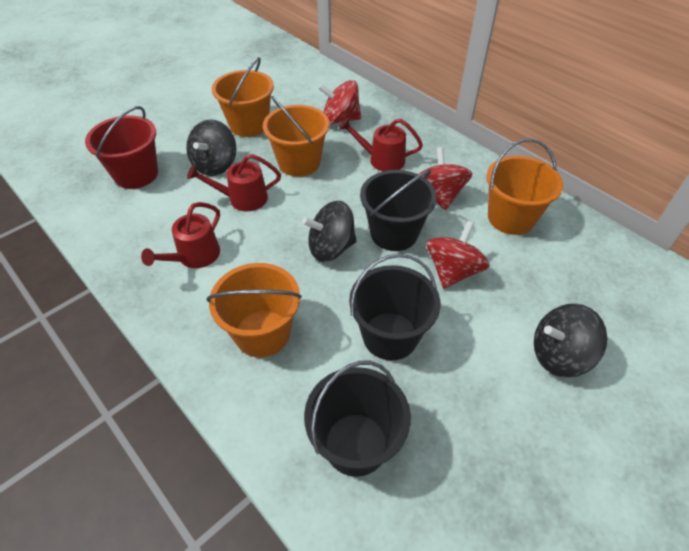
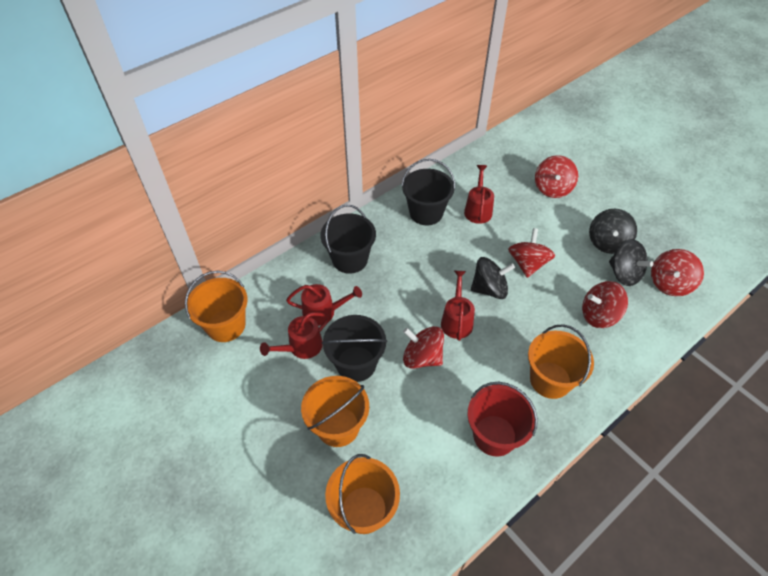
red spinning top: [318,80,361,124] [418,147,472,210] [426,221,490,289] = 3 -> [403,326,444,369] [508,228,555,278] [535,155,578,198] [582,281,628,328] [651,249,704,296] = 5
red watering can: [141,202,220,268] [187,154,281,211] [339,118,423,171] = 3 -> [260,312,330,359] [286,284,362,326] [441,271,475,341] [464,165,494,224] = 4

